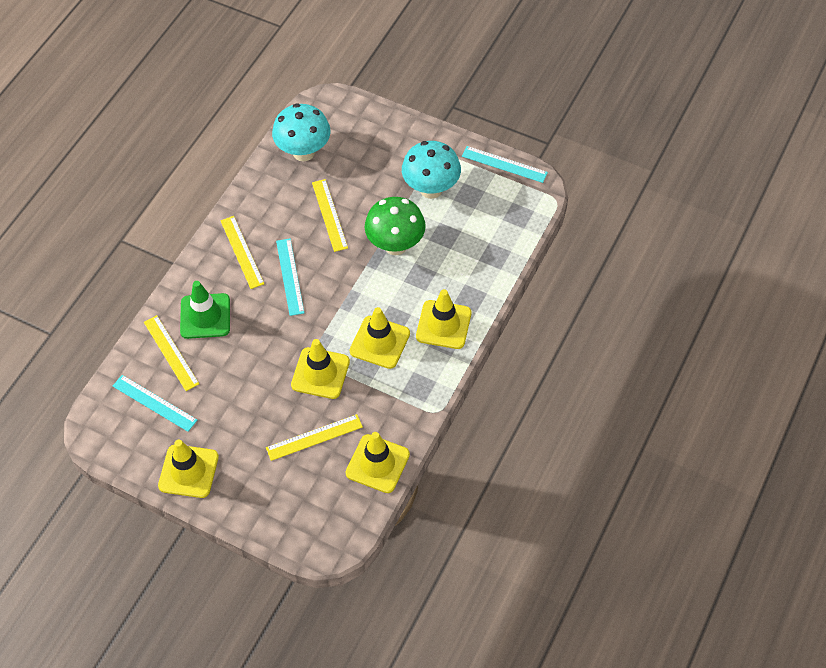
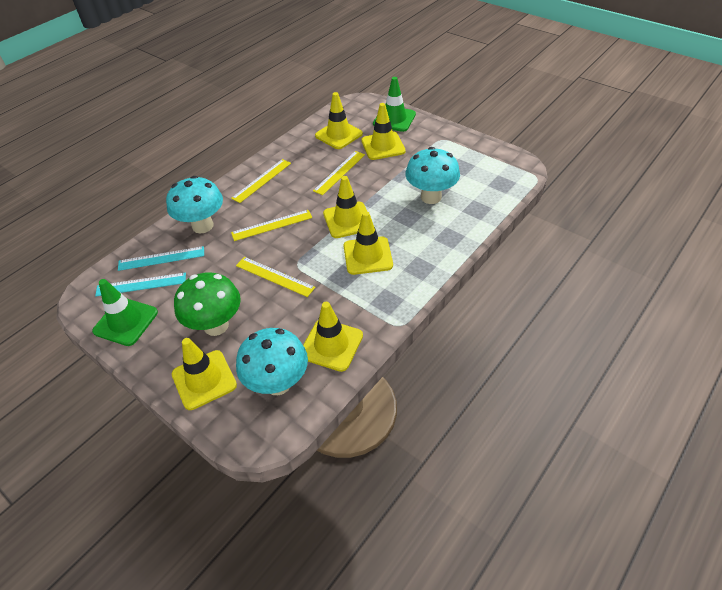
green traffic cone: [180,281,230,339] = 1 -> [92,279,158,346] [373,77,416,132] = 2
turquoise mushroom: [272,103,330,161] [402,141,461,199] = 2 -> [166,176,223,234] [236,328,308,395] [405,147,460,204] = 3
turquoise ruler: [113,375,197,432] [276,238,304,316] [462,146,548,183] = 3 -> [95,273,186,296] [118,246,204,271] = 2
yellow traffic cone: [158,440,219,498] [291,339,350,399] [346,432,410,493] [350,307,410,369] [416,289,471,349] = 5 -> [172,338,237,410] [303,302,363,372] [315,92,363,149] [323,176,367,238] [343,211,393,275] [361,103,405,160] = 6

